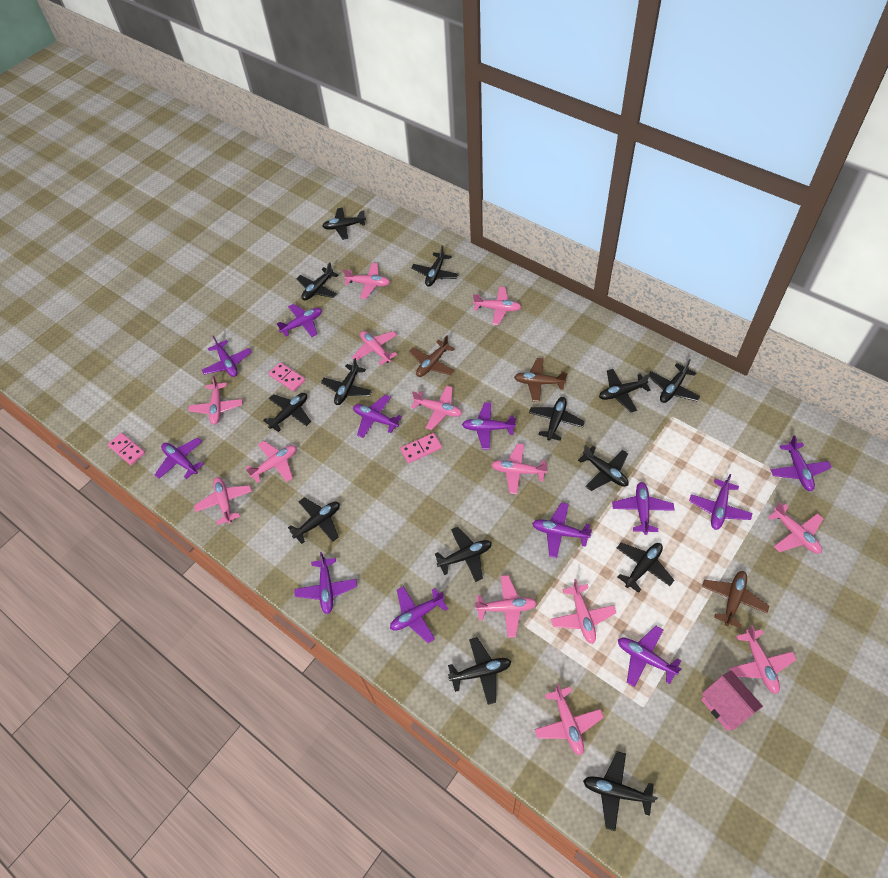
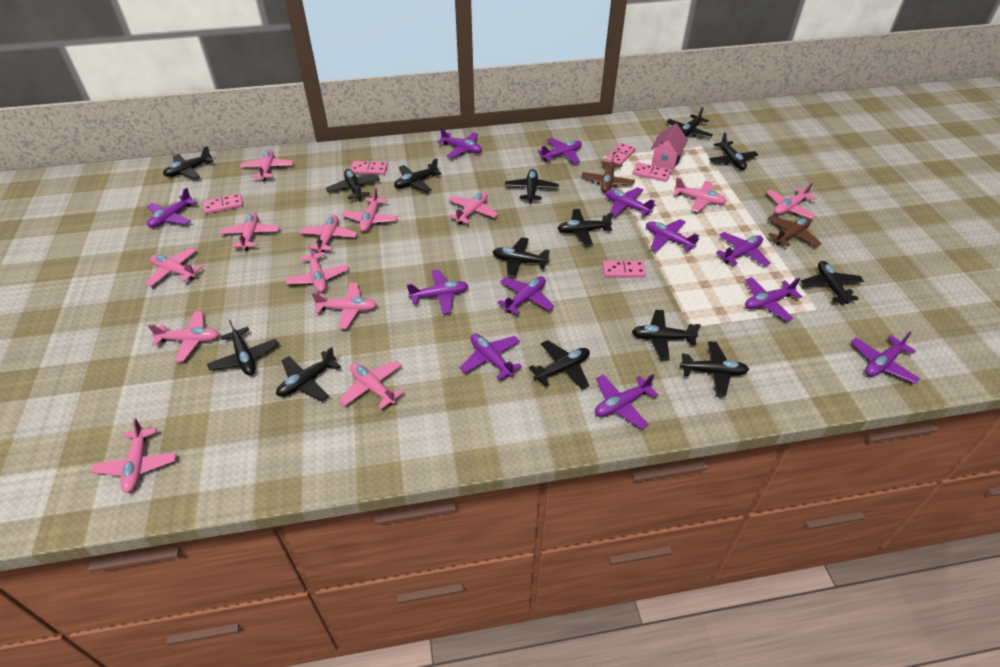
brown plane: [409,336,455,377] [514,358,567,402] [702,571,769,629] = 3 -> [581,152,635,192] [767,215,821,247] = 2
pink domino: [107,433,145,465] [268,362,305,391] [400,433,442,463] = 3 -> [203,193,243,214] [351,161,388,175] [603,261,646,278] [605,143,635,164] [633,162,671,182] = 5

